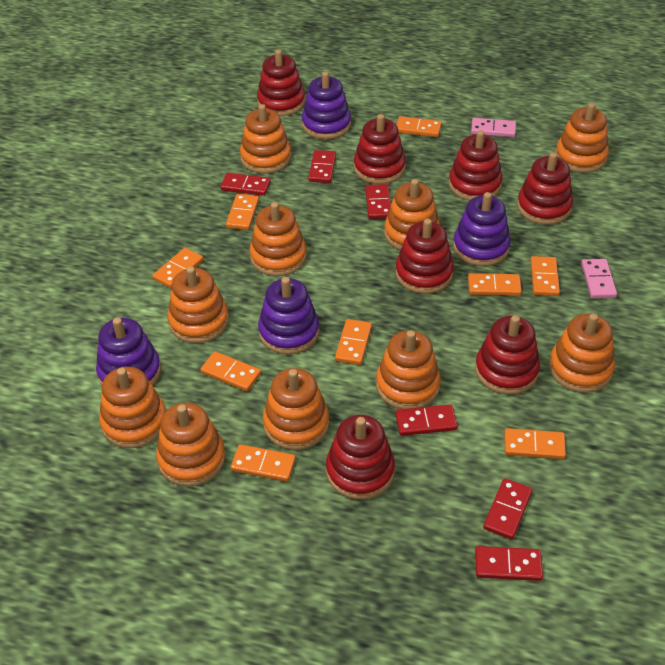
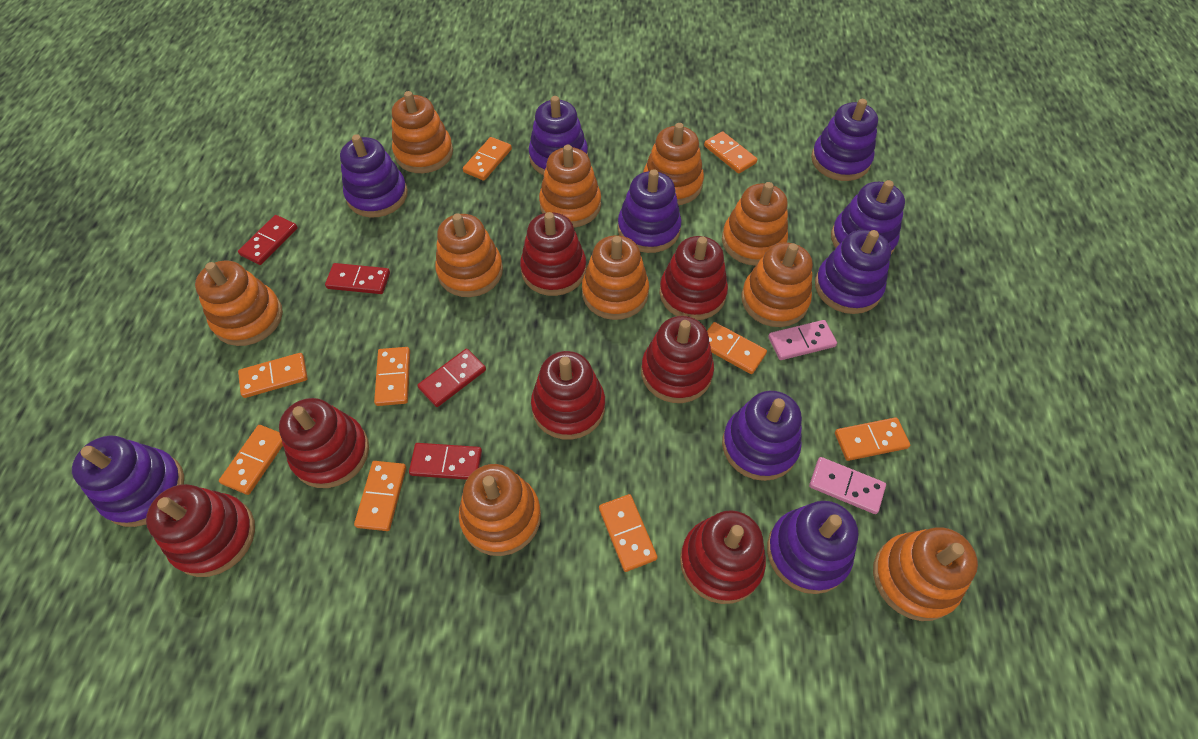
purple stacking toy: [96,317,161,386] [258,277,319,354] [302,71,351,139] [453,192,511,266] = 4 -> [72,436,184,527] [340,134,408,218] [529,96,588,175] [618,169,682,253] [722,391,802,481] [767,501,859,594] [811,99,878,181] [815,230,891,314] [831,180,905,254] = 9
red domino: [220,173,271,196] [308,150,336,183] [365,184,391,219] [395,405,457,436] [475,546,543,581] [483,478,532,540] = 6 -> [238,215,298,265] [325,263,390,294] [409,443,482,480] [417,349,486,407] = 4

